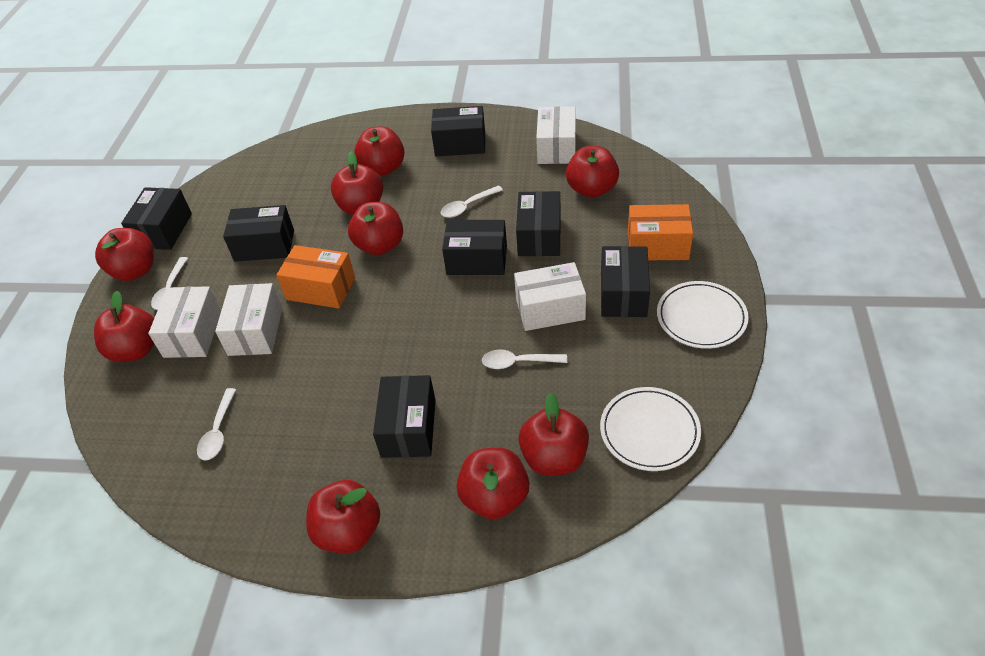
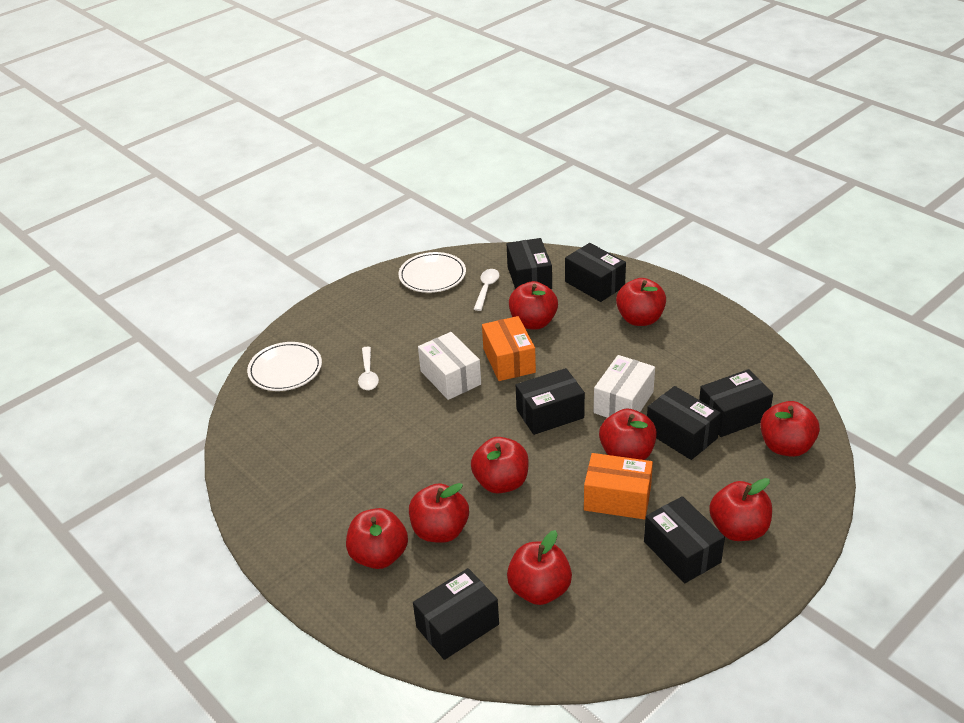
white box: [148,286,221,358] [215,283,282,356] [514,262,586,331] [536,106,576,164] = 4 -> [418,332,481,400] [594,355,655,418] = 2
white spoon: [151,257,188,310] [197,388,237,460] [441,185,503,218] [482,349,568,369] = 4 -> [358,346,379,390] [474,269,499,311] = 2

